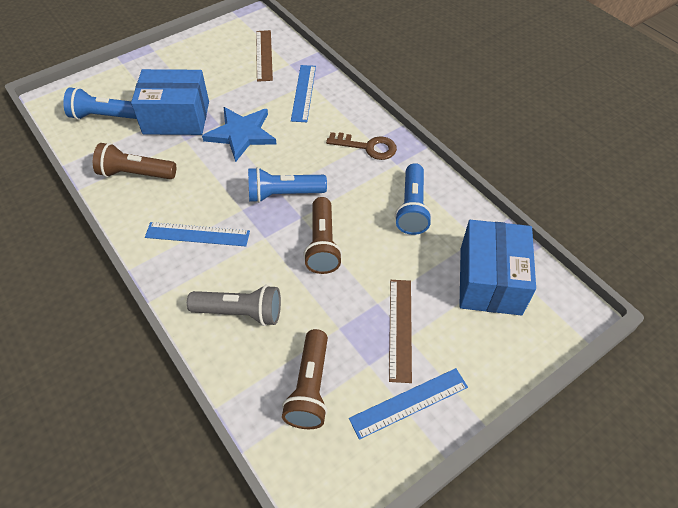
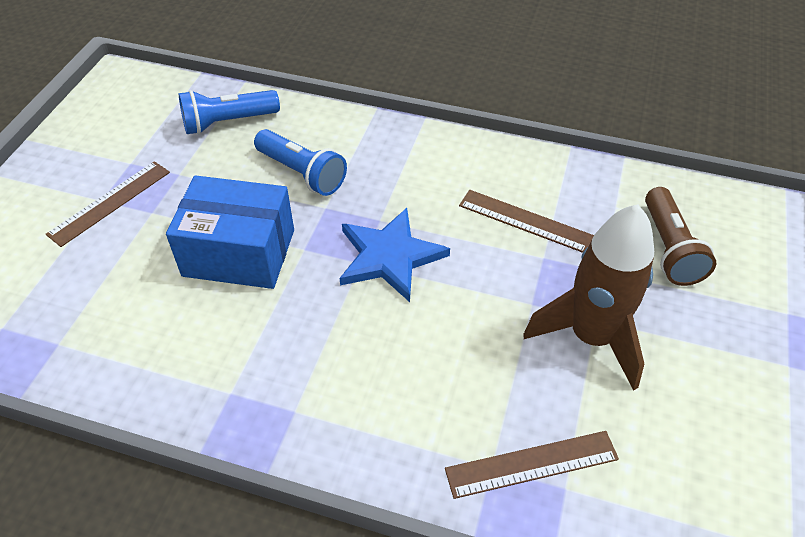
blue box: [131,69,209,135] [459,220,536,316] = 2 -> [166,175,294,289] = 1
blue flashlight: [63,87,137,120] [248,167,327,203] [395,163,432,235] = 3 -> [179,90,280,134] [254,129,347,196] = 2
blue ruler: [145,222,250,247] [291,65,316,122] [349,368,468,440] = 3 -> none = 0
brown flashlight: [93,143,176,179] [282,329,328,429] [303,197,342,274] = 3 -> [645,187,716,286] = 1
brown key: [326,132,397,160] = 1 -> none = 0
brown rocket: none = 0 -> [523,204,654,391] = 1
brown ruler: [256,30,273,82] [389,280,412,383] = 2 -> [46,161,170,247] [445,431,619,499] [459,190,594,253] = 3
grey flashlight: [187,285,281,326] = 1 -> none = 0

